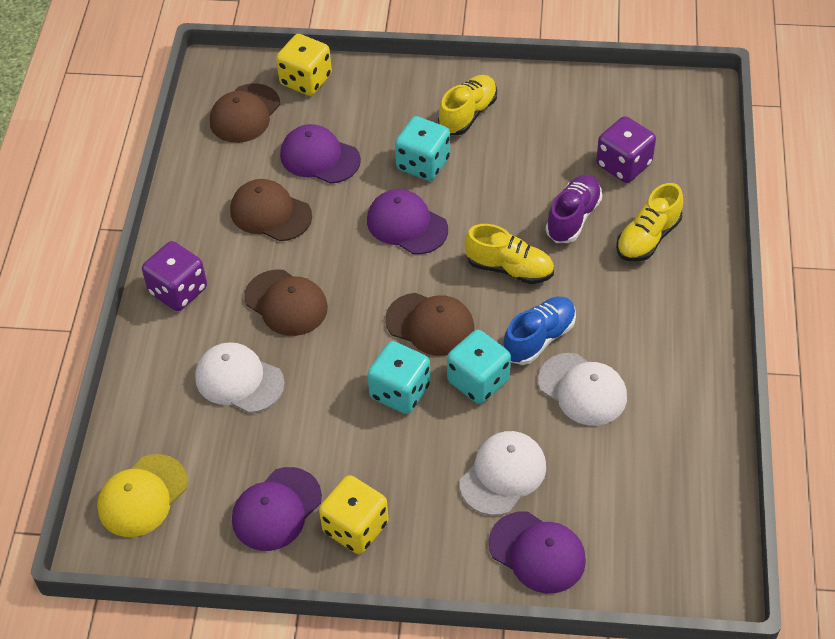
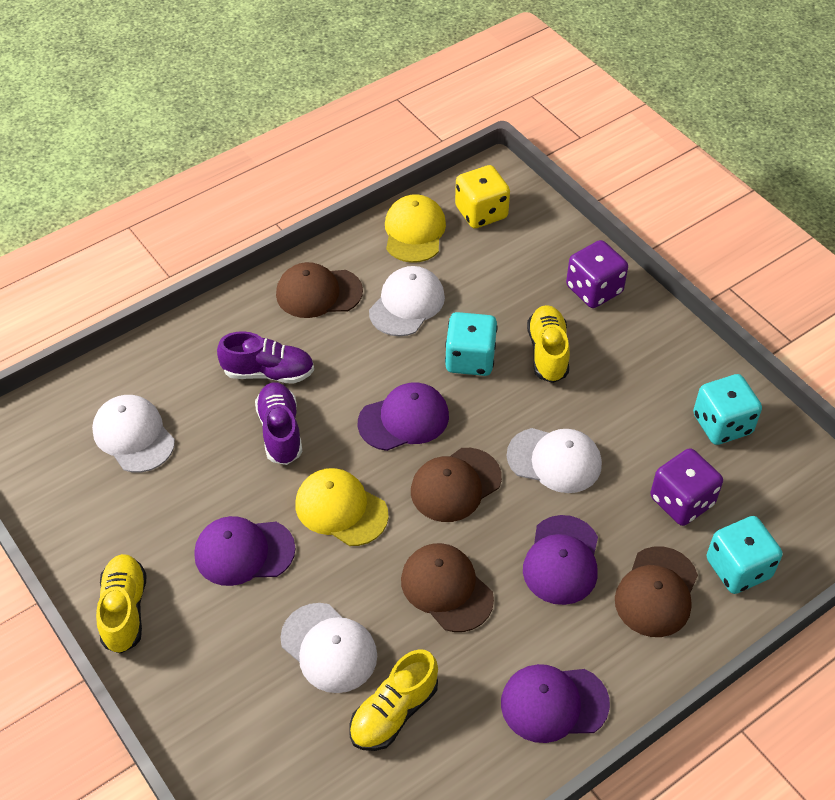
blue shoe: [503,297,576,365] = 1 -> none = 0
purple shoe: [546,174,602,243] = 1 -> [217,331,314,384] [255,382,302,465] = 2
white cap: [195,342,285,413] [460,431,546,516] [538,353,627,426] = 3 -> [92,395,175,473] [280,603,377,693] [369,266,445,336] [507,428,602,493] = 4
yellow cap: [97,454,188,537] = 1 -> [295,468,389,546] [385,194,446,263] = 2
yellow dice: [276,34,332,96] [319,475,389,554] = 2 -> [455,165,510,228] = 1

